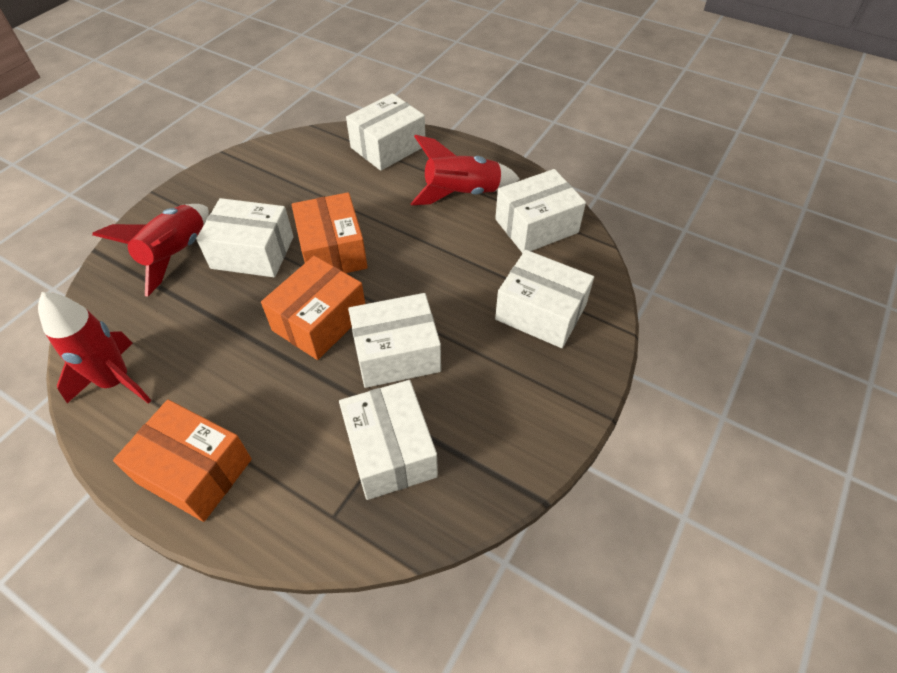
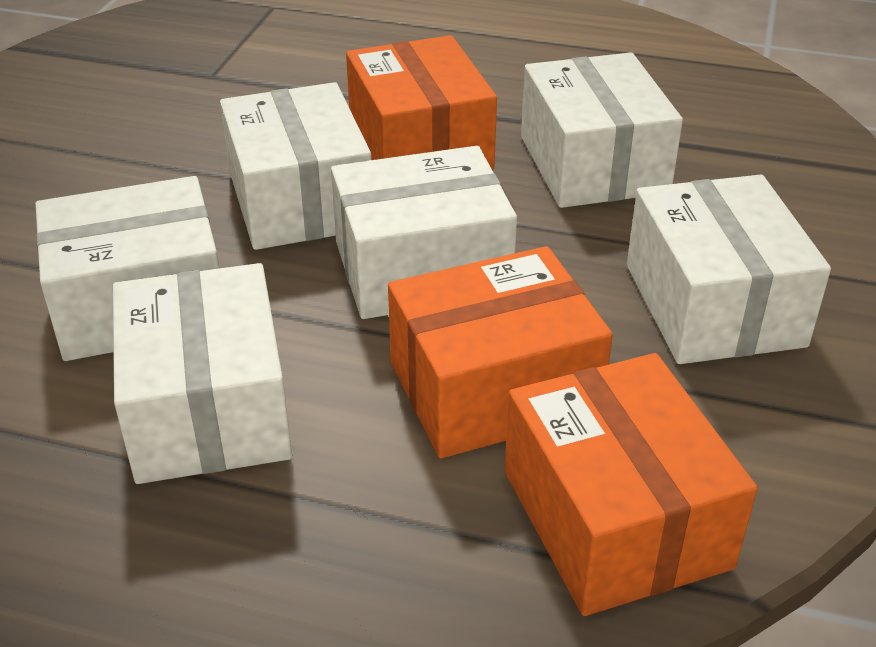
red rocket: [38,292,152,404] [92,204,209,297] [410,135,520,205] = 3 -> none = 0

